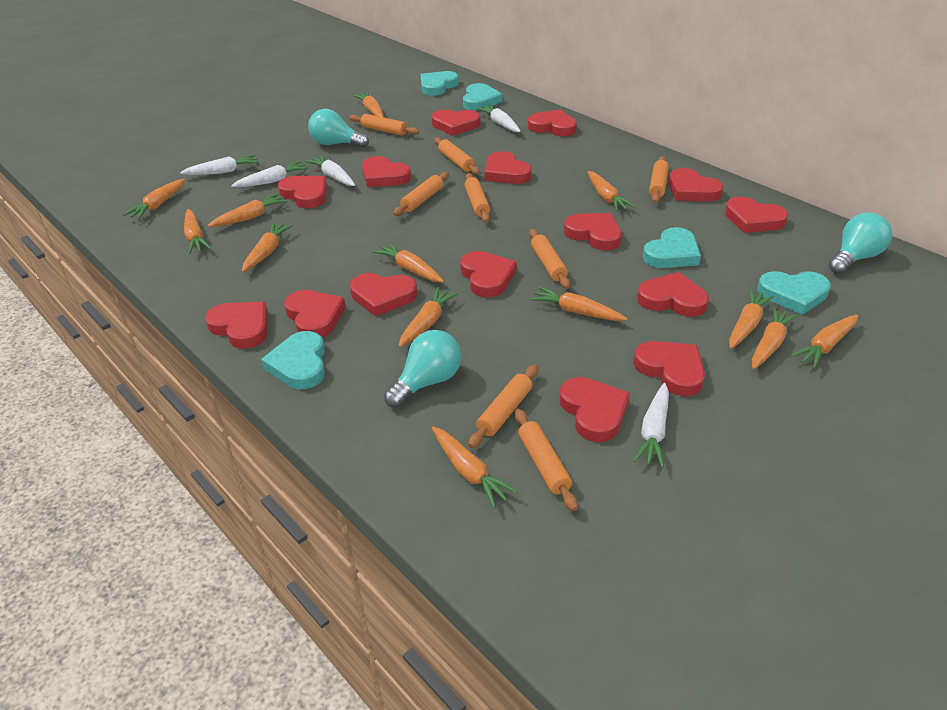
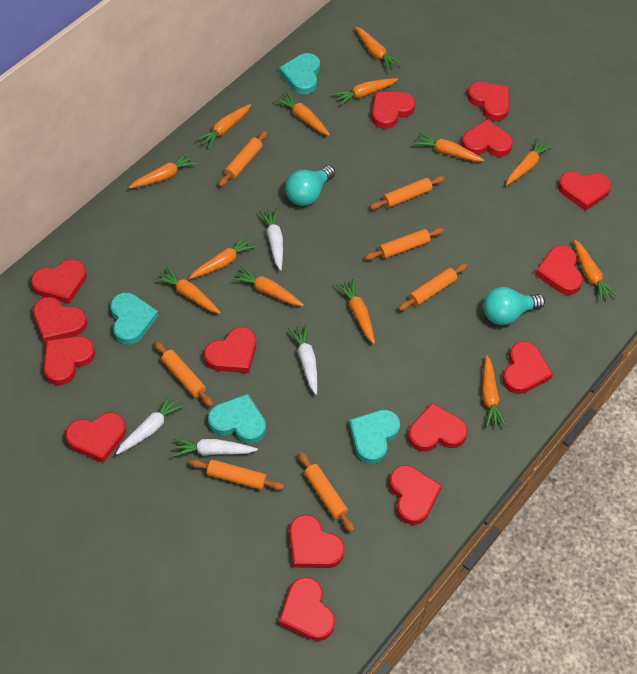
orange rolling pin: [349,114,419,136] [393,172,449,216] [434,137,480,175] [465,173,490,222] [468,365,538,448] [515,409,578,511] [529,229,570,289] [649,156,669,203] = 8 -> [154,341,213,407] [189,459,285,490] [218,130,268,187] [298,452,354,532] [365,227,444,260] [370,176,445,210] [398,263,468,311] = 7
turquoise heart: [261,331,325,389] [421,71,459,96] [463,83,503,111] [643,227,701,268] [757,271,831,315] = 5 -> [110,293,158,344] [208,394,266,444] [279,53,320,94] [349,410,400,464] = 4
turquoise light bulb: [308,109,369,148] [384,330,462,408] [829,213,892,274] = 3 -> [285,165,335,206] [483,287,545,325] = 2
white carrot: [180,154,259,175] [231,161,308,187] [305,155,355,186] [476,104,521,132] [633,383,669,468] = 5 -> [116,393,185,455] [172,438,258,457] [259,208,283,271] [288,324,318,395] = 4

